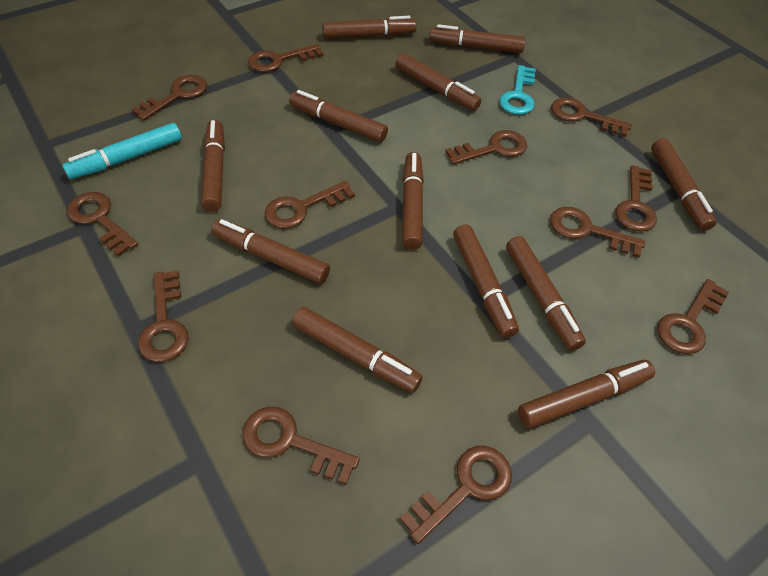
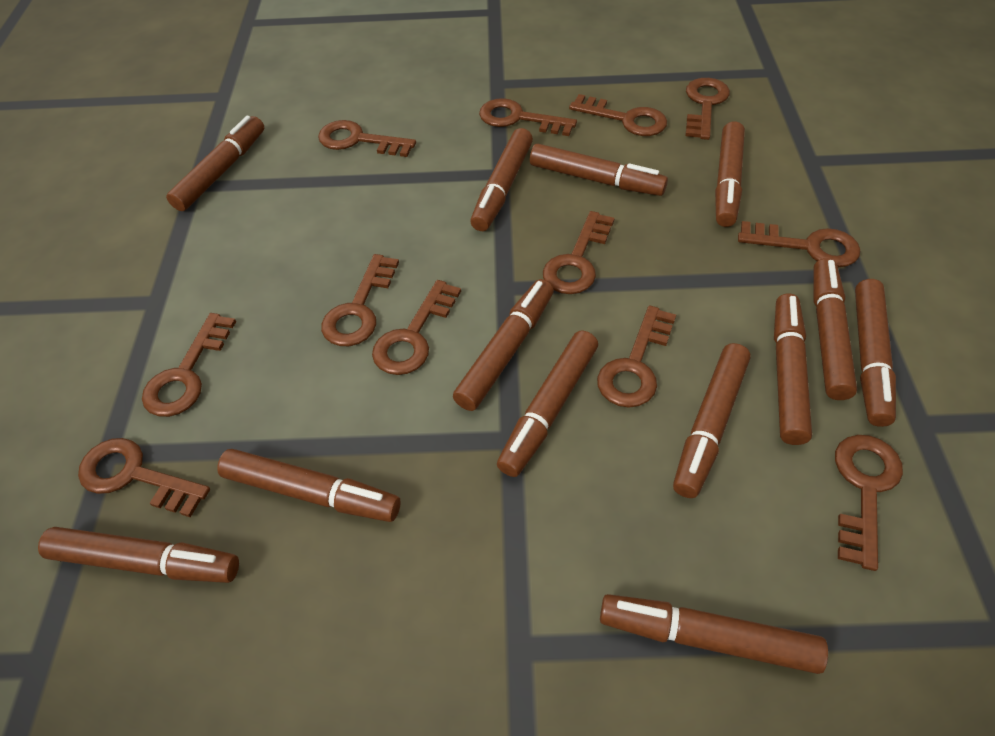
brown marker: [201,120,225,212] [211,219,330,284] [289,90,388,142] [292,307,423,393] [322,16,417,39] [395,53,481,111] [402,152,424,250] [429,24,525,53] [453,224,519,338] [506,236,586,351] [518,360,655,429] [651,138,716,231] = 12 -> [38,527,239,583] [166,116,264,211] [217,449,400,522] [453,279,554,411] [470,128,533,231] [497,331,598,477] [530,144,668,196] [600,594,828,674] [673,343,751,498] [715,121,745,227] [774,293,812,445] [813,258,857,400] [855,279,896,427] = 13
turquoise key: [499,65,536,115] = 1 -> none = 0
turquoise marker: [62,123,182,179] = 1 -> none = 0

